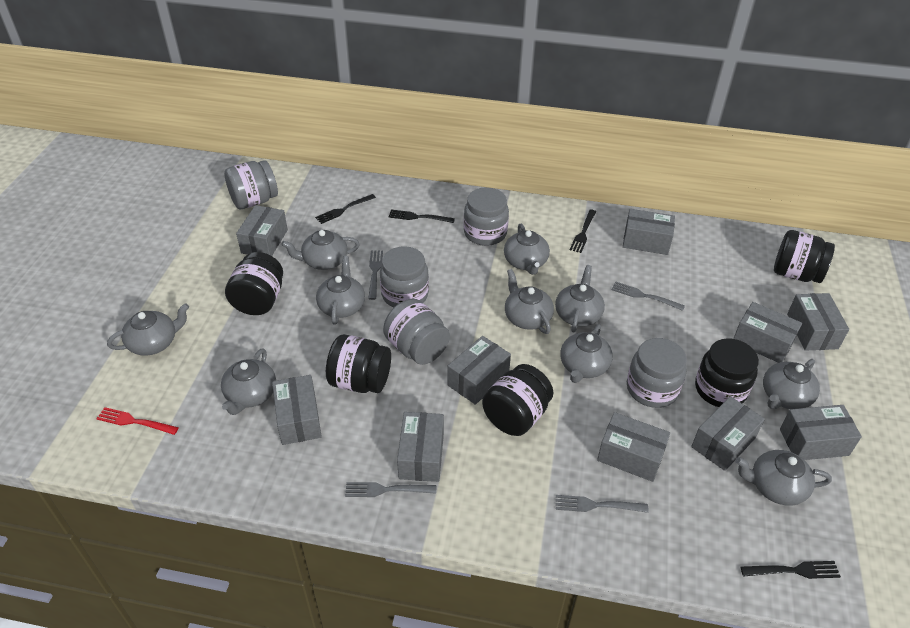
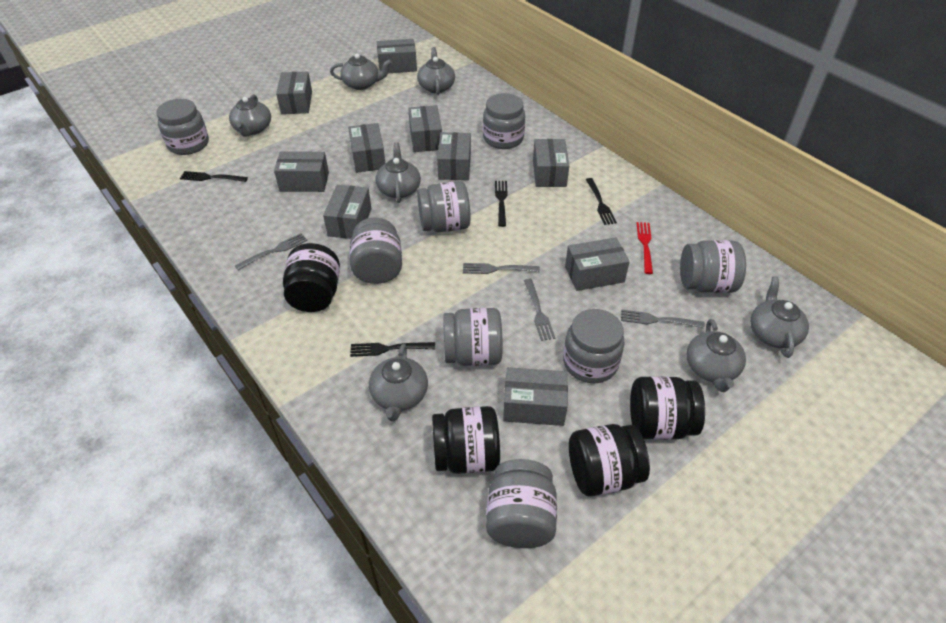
black jar: [225,252,283,315] [326,334,391,393] [482,364,554,436] [695,338,759,407] [774,230,835,283] = 5 -> [283,243,340,312] [432,406,500,474] [569,424,650,497] [630,376,705,440] = 4
grey jar: [224,160,278,209] [380,246,429,308] [383,299,450,365] [464,187,509,246] [627,338,687,408] = 5 -> [156,99,209,155] [350,217,402,284] [417,181,470,232] [443,308,503,366] [483,93,525,149] [486,459,557,548] [563,309,625,383] [680,240,746,293] = 8
grey teapot: [107,303,189,356] [221,349,276,415] [282,230,360,270] [316,256,365,325] [504,223,550,275] [505,269,554,334] [555,265,605,333] [560,324,613,383] [735,450,832,506] [763,359,820,409] = 10 -> [229,94,271,137] [330,53,392,90] [369,344,428,421] [375,142,421,203] [417,47,455,95] [686,319,746,392] [750,276,809,358] = 7

